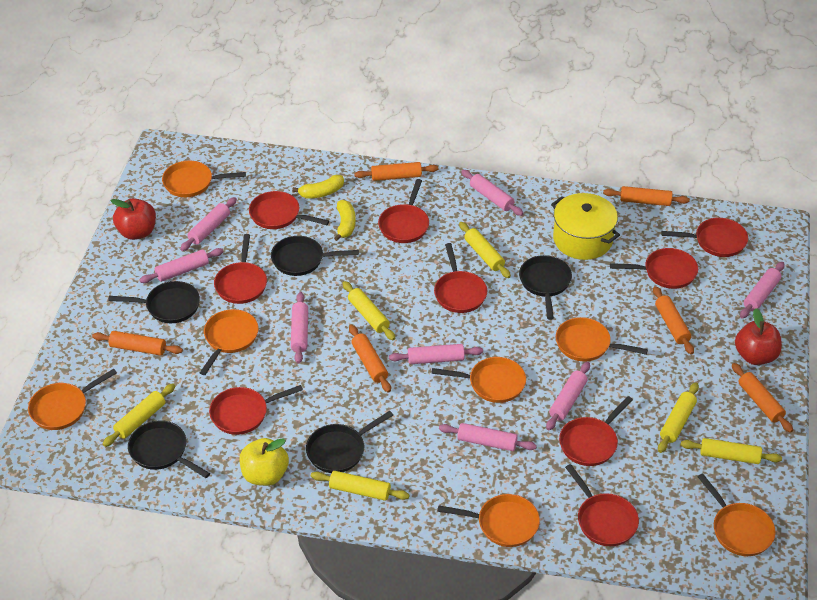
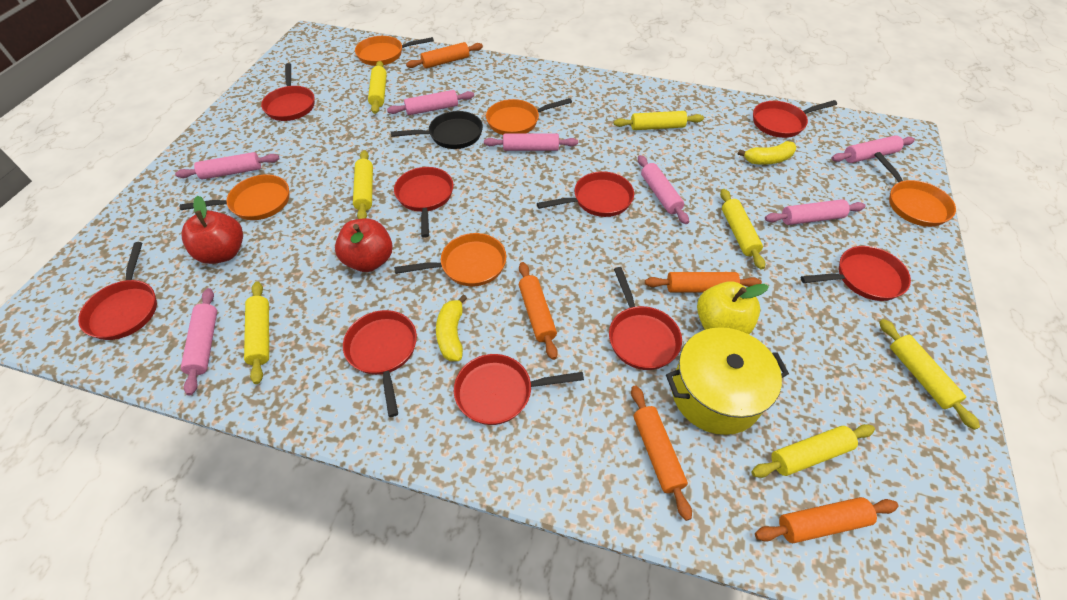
black pan: [109,281,200,323] [128,420,210,478] [271,236,359,276] [306,411,393,473] [519,255,572,320] = 5 -> [391,111,483,149] = 1
orange pan: [28,369,117,430] [162,161,246,197] [200,309,259,375] [432,357,526,403] [437,494,540,547] [556,317,648,362] [697,473,776,556] = 7 -> [180,174,289,220] [355,36,434,66] [394,233,506,286] [486,98,572,135] [874,152,956,227] = 5
orange rolling pin: [92,331,183,356] [349,325,391,393] [354,162,438,181] [603,186,690,206] [653,286,694,355] [732,363,793,433] = 6 -> [406,42,483,68] [519,262,558,360] [631,385,692,521] [645,272,762,292] [755,497,898,543] = 5
pink rolling pin: [139,248,224,283] [180,197,237,251] [291,292,308,364] [389,344,483,364] [439,423,537,451] [461,170,524,216] [546,362,590,430] [740,262,785,318] = 8 -> [175,152,280,180] [181,288,217,395] [387,90,474,115] [484,133,578,151] [638,155,689,224] [765,199,865,225] [831,135,915,163] = 7
yellow rolling pin: [103,384,175,447] [311,471,410,501] [343,281,395,340] [459,222,511,278] [658,382,699,453] [681,438,782,464] = 6 -> [244,281,269,384] [353,150,373,219] [368,61,387,114] [614,111,704,130] [720,189,765,270] [751,424,875,478] [880,319,980,430] = 7

